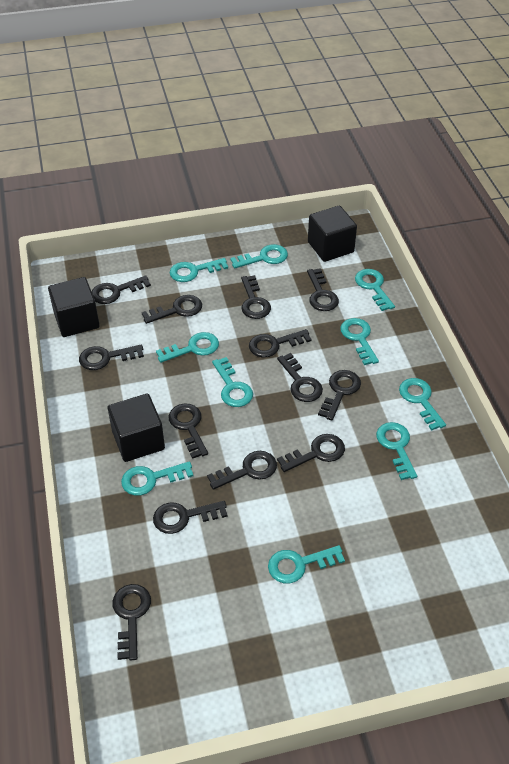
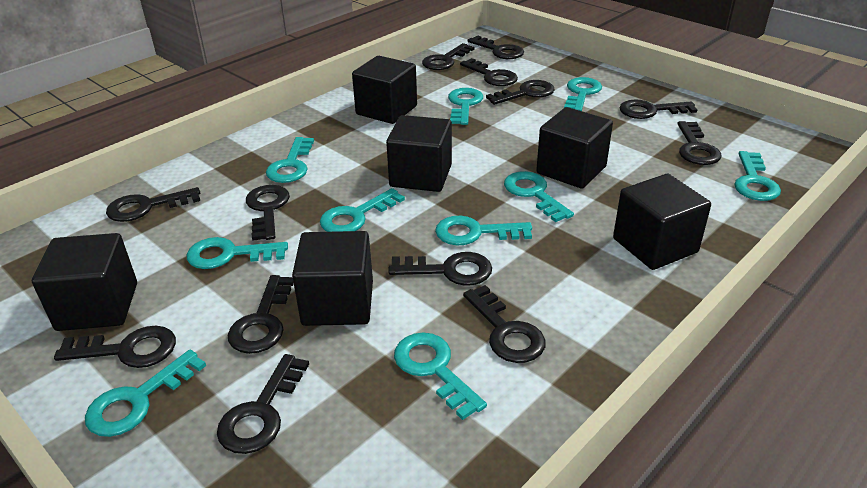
black cube: [48,277,100,337] [108,394,165,462] [308,205,357,262] = 3 -> [32,233,137,331] [292,231,373,326] [352,56,417,124] [386,115,452,192] [536,107,613,189] [613,174,711,270] = 6

